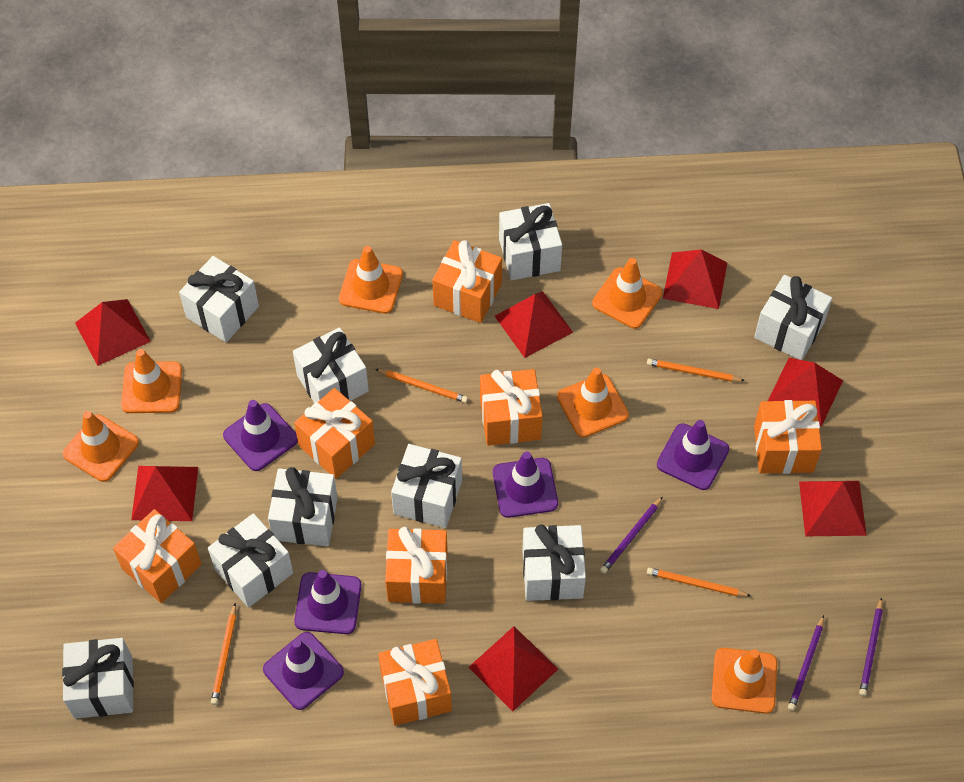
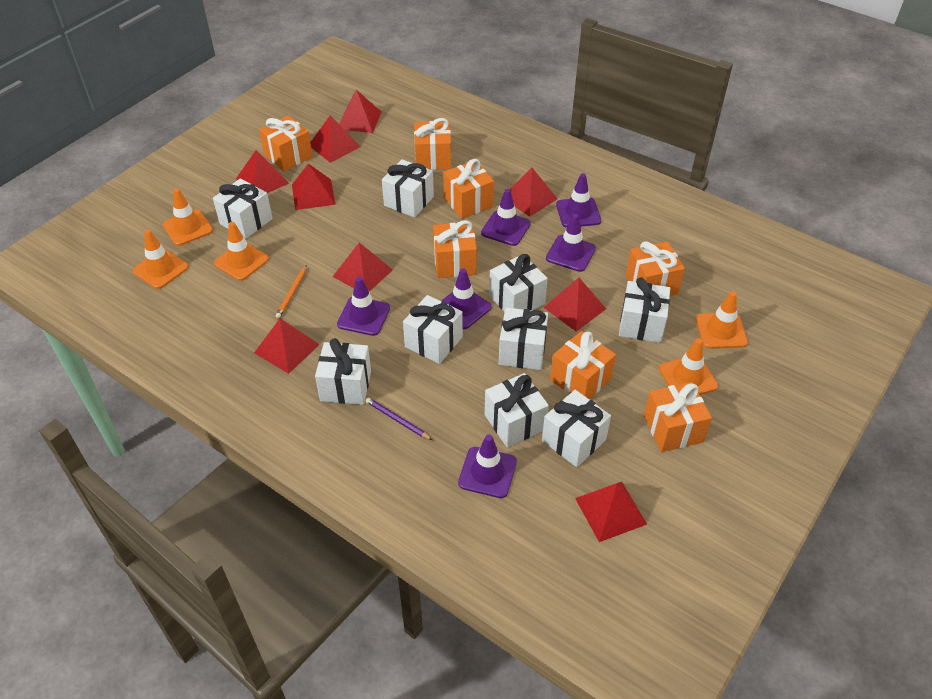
orange pencil: [211,603,236,705] [375,369,468,403] [647,359,745,382] [647,568,751,597] = 4 -> [276,265,307,318] = 1
orange traffic cone: [63,411,139,482] [121,349,182,413] [339,246,403,314] [557,368,629,437] [592,258,663,329] [712,648,777,714] = 6 -> [133,230,189,289] [163,188,213,246] [214,222,269,281] [659,338,718,395] [696,291,748,349] = 5
purple pencil: [600,496,663,574] [788,615,824,711] [859,597,883,696] = 3 -> [366,398,432,440] = 1
purple traffic cone: [223,400,298,471] [263,632,344,710] [294,570,362,634] [493,451,558,518] [657,420,729,490] = 5 -> [337,277,390,336] [441,268,491,329] [458,435,517,498] [481,189,531,246] [546,214,596,272] [556,173,601,228] = 6
red pyramid: [75,299,151,366] [131,466,198,521] [468,626,558,711] [495,291,573,358] [663,250,727,309] [768,358,843,426] [799,481,867,536] = 7 -> [236,150,289,193] [254,318,320,374] [292,163,335,210] [310,115,360,163] [333,242,393,291] [339,90,381,133] [502,167,558,217] [543,278,606,332] [575,482,647,542] = 9

